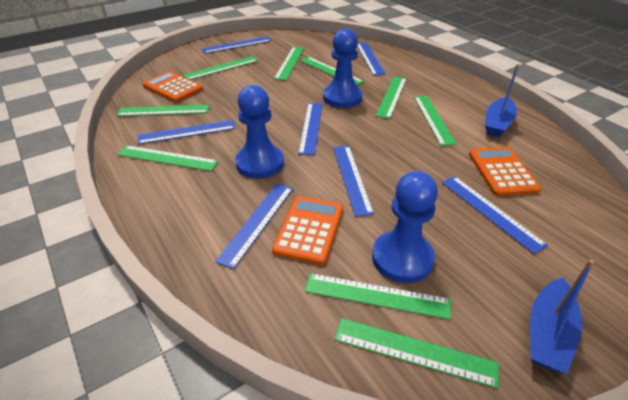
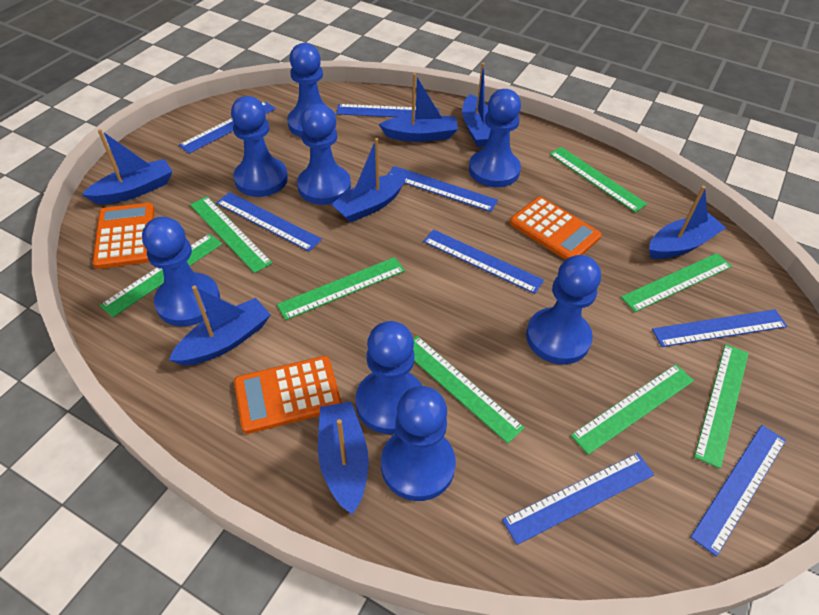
blue boat: [485,64,519,137] [530,260,594,374] = 2 -> [82,129,173,204] [169,286,271,366] [318,402,369,514] [331,138,407,223] [378,73,458,142] [462,63,491,147] [649,186,726,259] = 7
blue pawn: [235,85,284,179] [323,29,362,108] [372,171,438,283] = 3 -> [142,217,220,326] [231,96,288,197] [287,43,336,138] [297,104,351,205] [355,321,422,434] [381,386,456,501] [469,89,521,187] [526,255,601,364] = 8
blue ruler: [137,120,236,145] [202,37,271,54] [215,184,293,269] [298,103,322,156] [333,146,374,217] [357,43,386,76] [442,176,548,254] = 7 -> [179,101,276,154] [216,192,322,252] [336,104,439,117] [387,166,498,212] [423,229,544,294] [502,453,654,545] [652,309,787,347] [690,425,786,557] = 8
green ruler: [117,105,210,116] [118,146,219,171] [183,56,258,80] [274,47,304,81] [300,57,364,85] [305,273,451,320] [334,318,499,389] [376,77,406,119] [414,96,456,146] = 9 -> [100,234,222,317] [190,196,272,273] [277,257,405,320] [413,336,524,444] [549,147,647,212] [571,364,694,455] [621,253,732,312] [694,344,749,469] = 8

